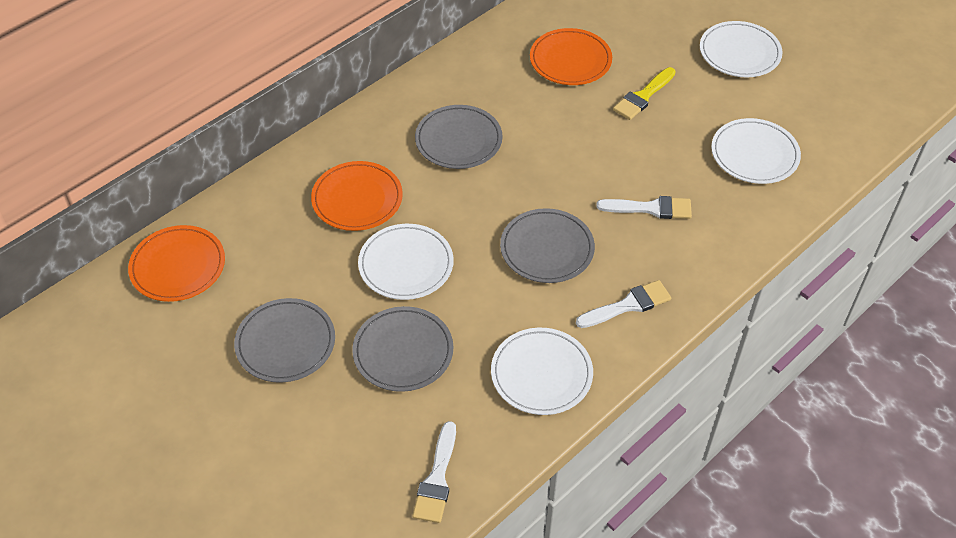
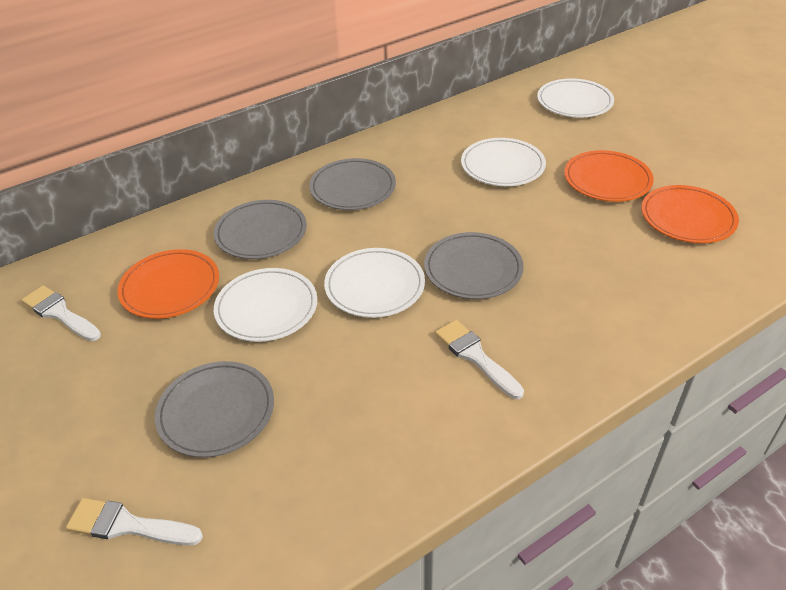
yellow brush: [613,67,676,120] = 1 -> none = 0

